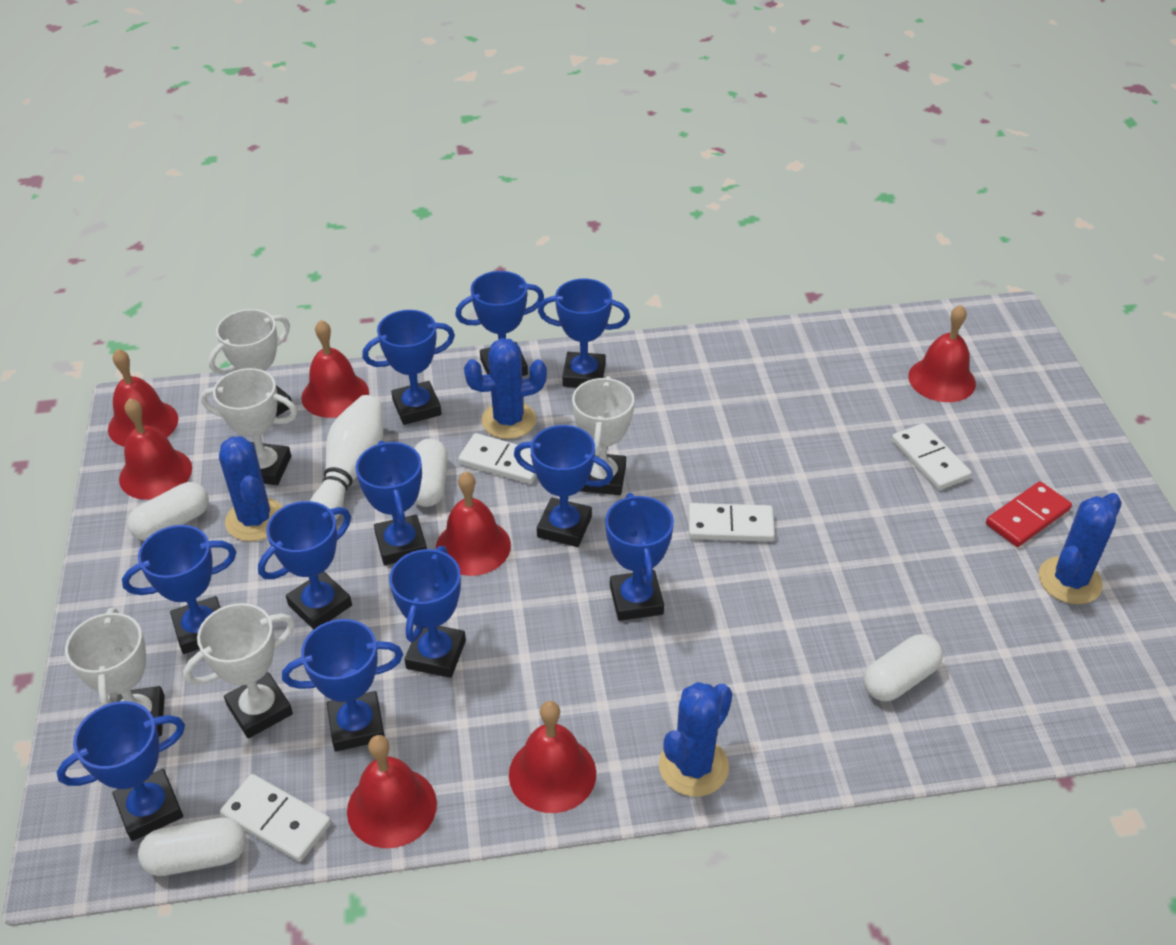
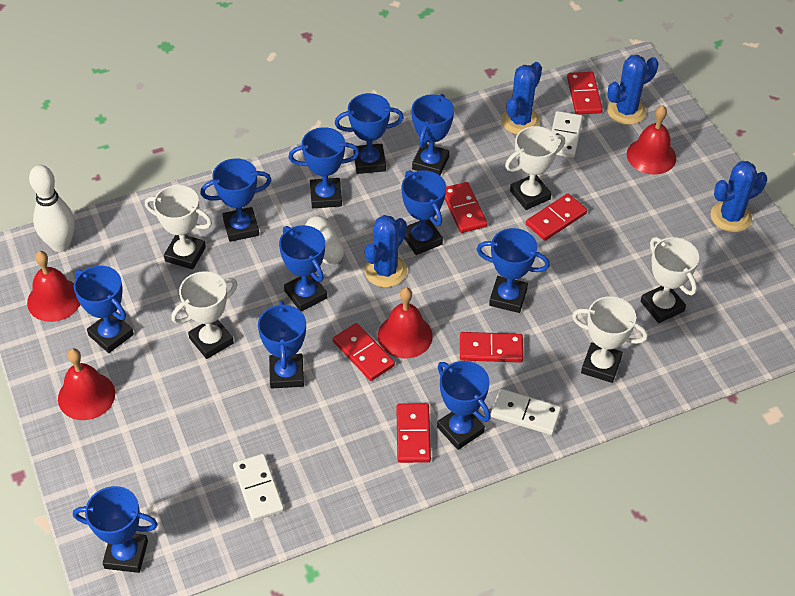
red bell: [108,349,178,447] [119,398,192,500] [301,320,369,418] [347,735,437,848] [436,471,511,576] [509,701,596,813] [908,305,976,402] = 7 -> [27,251,80,322] [58,349,115,420] [378,287,433,358] [627,105,676,175] = 4
red domino: [986,481,1072,547] = 1 -> [333,323,395,381] [396,403,431,463] [445,182,487,233] [460,332,523,363] [526,193,587,241] [567,72,603,115] = 6
white capsule: [127,482,209,541] [138,818,246,876] [414,439,448,507] [864,634,943,701] = 4 -> [305,216,344,265] = 1
white domino: [220,774,331,862] [458,433,537,484] [688,503,775,542] [892,423,972,490] = 4 -> [233,454,284,521] [491,389,561,435] [552,111,583,158] = 3

